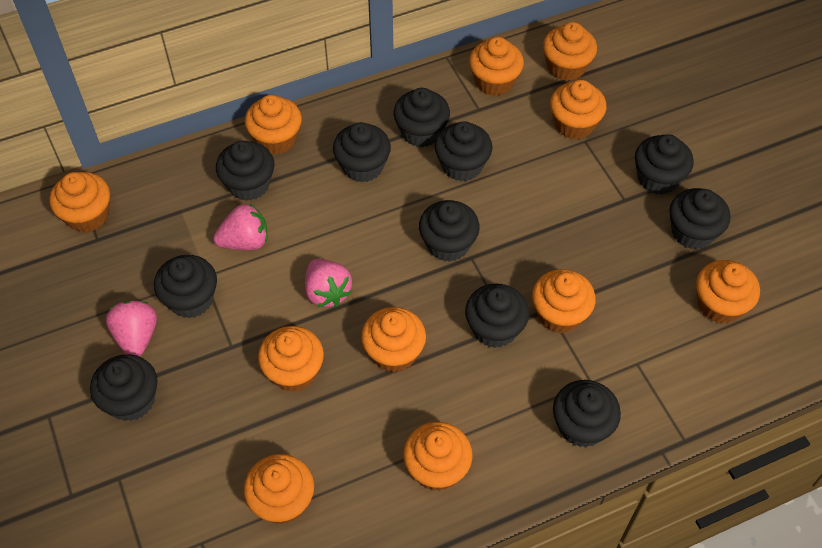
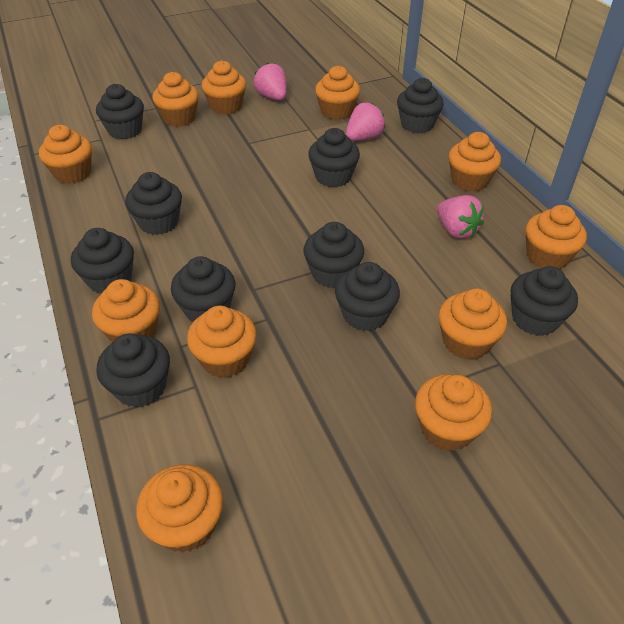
black cupcake: [90,354,158,421] [154,255,217,318] [216,141,274,201] [333,122,391,182] [393,88,450,147] [419,200,480,262] [434,121,492,181] [465,284,529,348] [553,380,621,447] [635,134,694,194] [669,188,731,250] = 11 -> [71,228,134,294] [96,84,144,140] [96,333,170,408] [125,172,182,235] [171,256,236,322] [304,222,364,289] [308,128,360,187] [335,262,400,331] [397,78,444,133] [510,266,578,336] = 10

